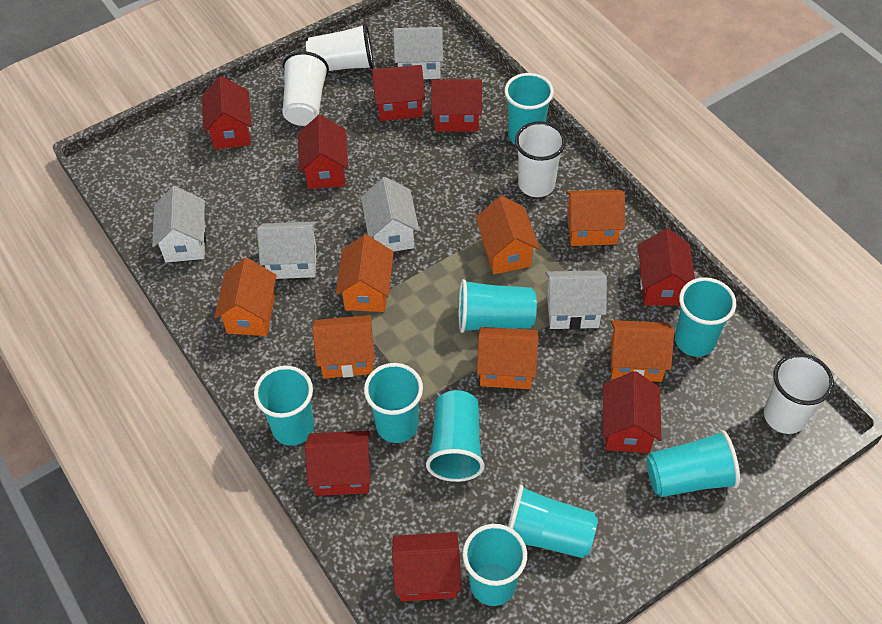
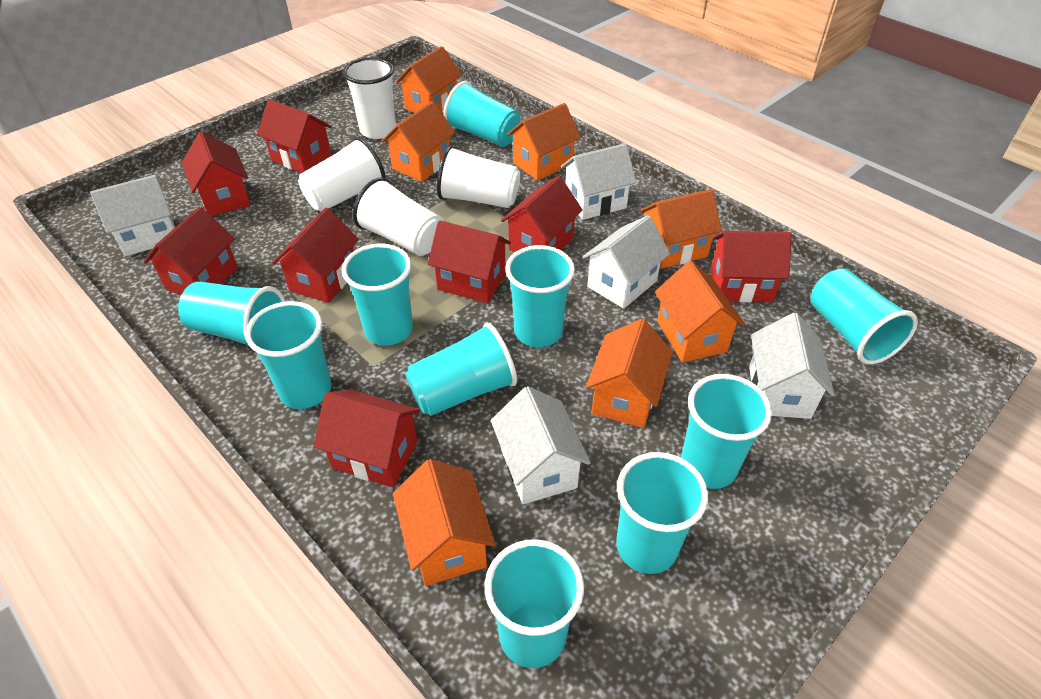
turquoise cup: [254,366,314,446] [364,363,423,443] [426,390,484,482] [459,279,537,333] [463,524,527,606] [504,73,554,144] [508,485,598,558] [646,430,740,497] [675,277,736,357] = 9 -> [178,281,285,346] [245,301,332,409] [342,244,413,345] [405,323,517,416] [443,81,521,147] [485,539,584,668] [505,245,575,347] [616,452,708,574] [681,374,772,489] [810,268,918,365] = 10

